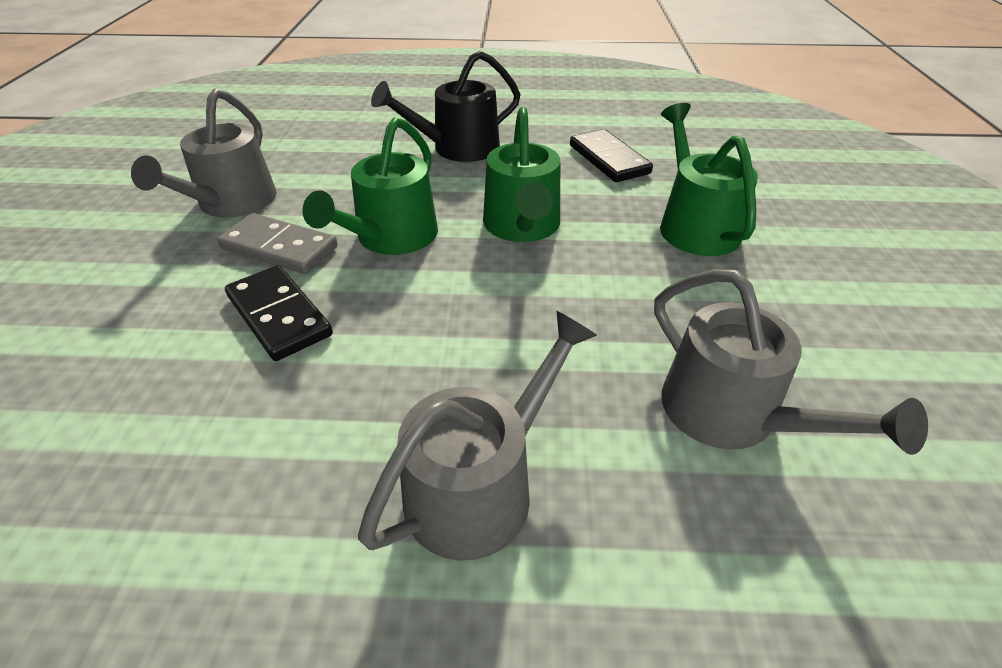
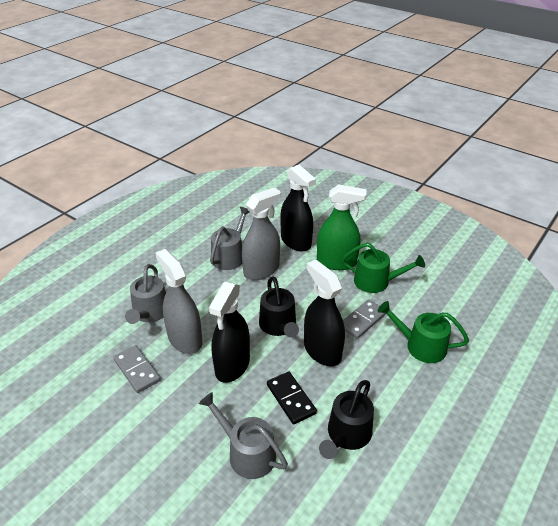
black domino: [225,265,333,361] [570,129,653,182] = 2 -> [267,371,317,424] = 1
black spray bottle: none = 0 -> [209,282,250,383] [280,165,316,252] [304,260,345,367] = 3
black watering can: [371,51,521,162] = 1 -> [259,277,299,338] [319,380,374,459] = 2
green spray bottle: none = 0 -> [317,184,367,270] = 1
green watering can: [302,117,438,255] [483,107,560,242] [660,103,758,256] = 3 -> [342,243,425,293] [378,301,469,363] = 2
grey domino: [217,213,338,274] = 1 -> [113,345,161,393] [343,299,386,339] = 2
grey spray bottle: none = 0 -> [155,249,203,354] [242,187,280,280] = 2

